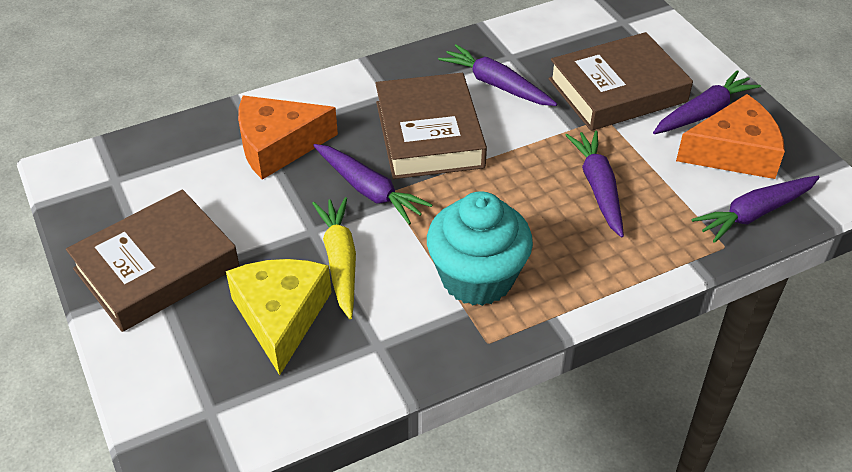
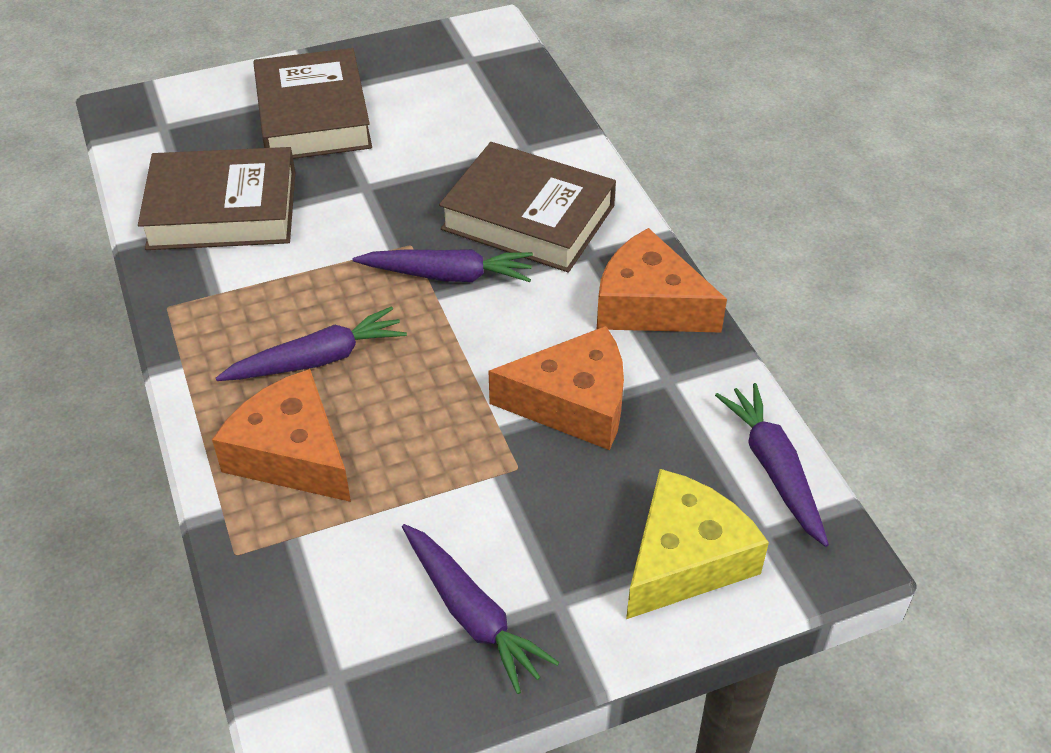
orange cheese: [238,96,338,180] [676,94,785,179] = 2 -> [212,369,351,502] [489,326,624,450] [597,228,727,333] = 3
purple carrot: [313,144,432,225] [438,44,557,106] [565,131,624,238] [653,70,761,134] [691,176,820,243] = 5 -> [216,306,407,381] [353,249,533,282] [402,524,560,694] [715,383,829,547] = 4
turquoise cupcake: [427,191,533,306] = 1 -> none = 0
yellow carrot: [312,197,356,319] = 1 -> none = 0

